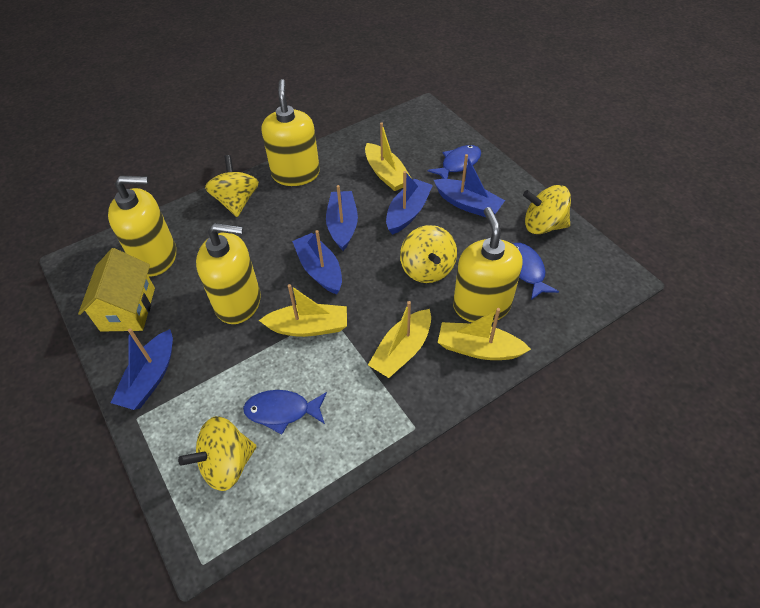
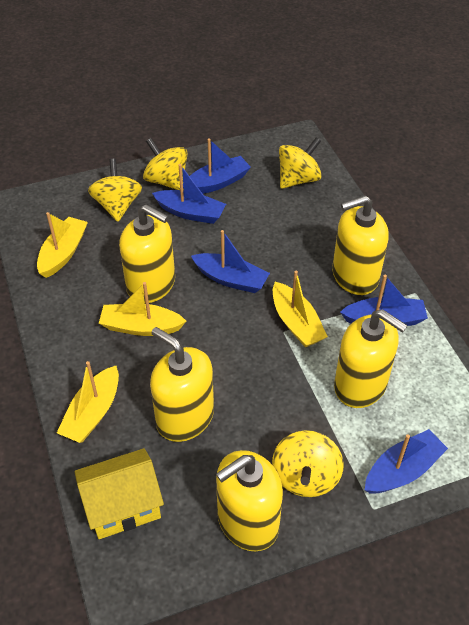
blue fish: [243,390,327,435] [428,145,481,179] [513,243,559,300] = 3 -> none = 0
yellow soap dispenser: [108,176,176,276] [196,223,261,324] [261,79,320,186] [453,207,523,323] = 4 -> [119,204,175,303] [150,327,214,442] [216,450,283,551] [332,195,389,295] [334,309,408,408] = 5

